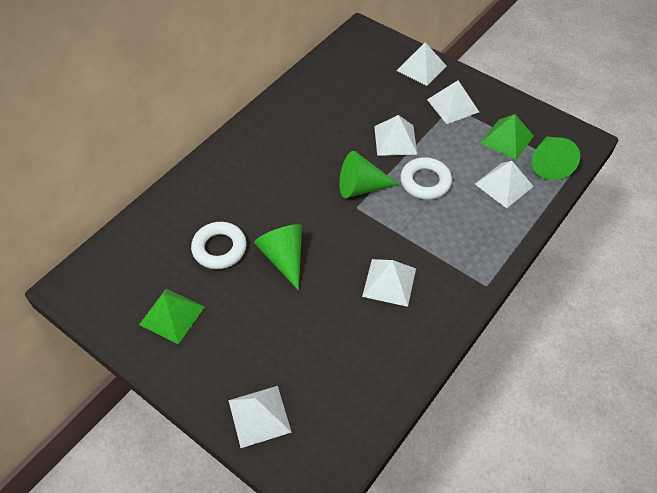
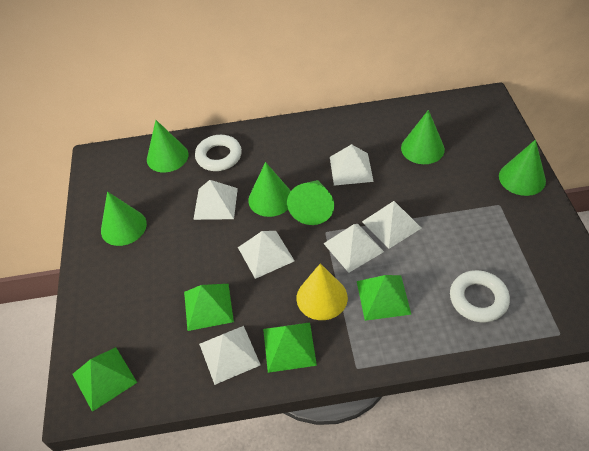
green cone: [254,224,302,291] [339,151,399,198] [532,136,580,180] = 3 -> [101,191,147,246] [147,120,188,172] [248,162,291,217] [287,180,334,225] [401,110,445,164] [499,140,546,196] = 6
green pyramid: [139,289,205,345] [481,114,534,160] = 2 -> [72,347,137,412] [184,284,234,331] [263,322,317,373] [357,275,412,321] = 4
yellow cone: none = 0 -> [297,263,348,320] = 1

